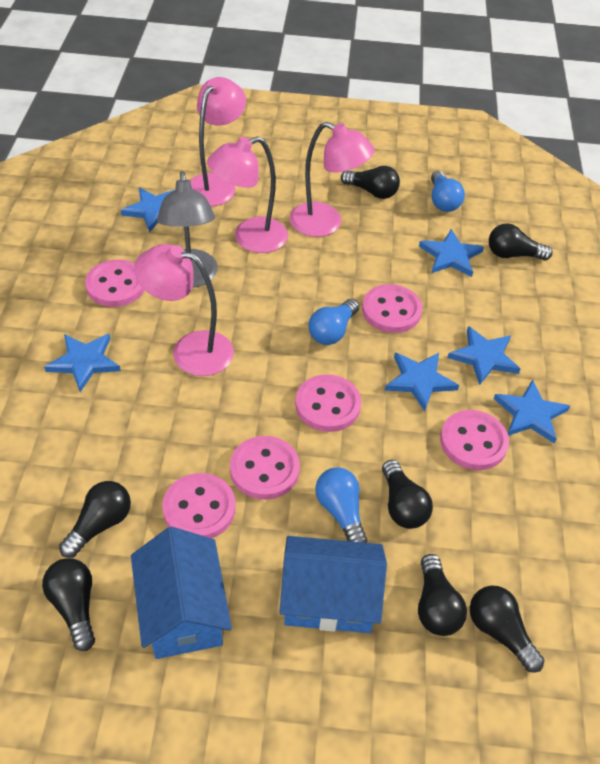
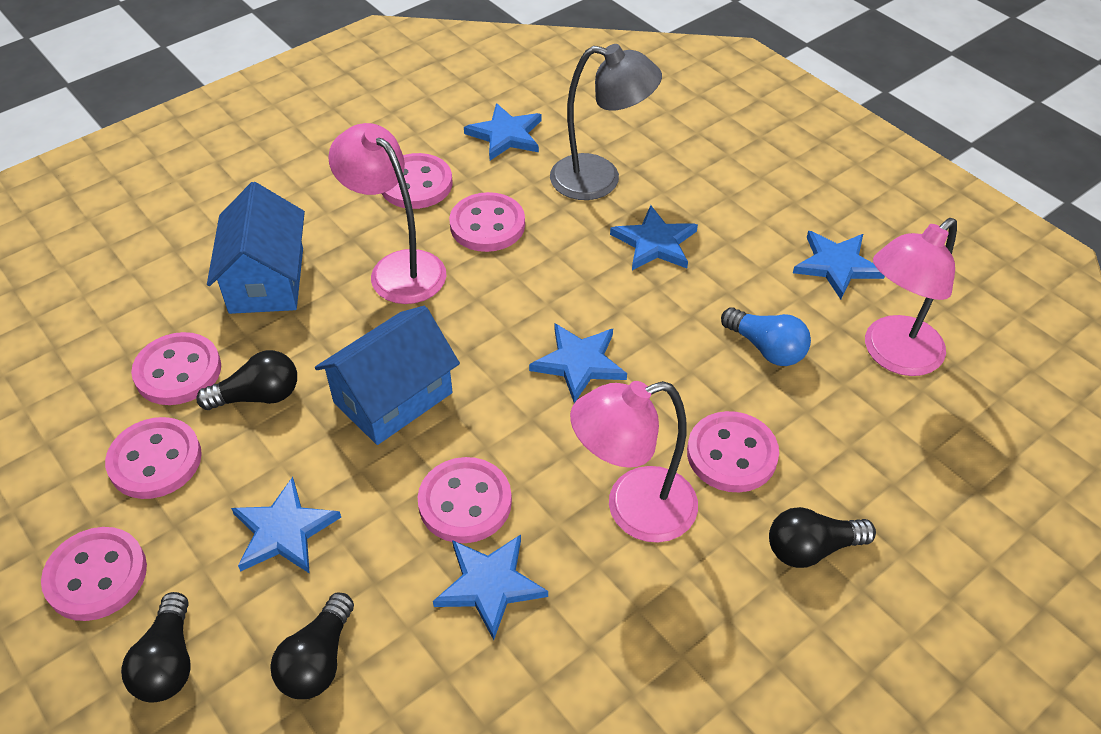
black light bulb: [42,558,95,651] [59,481,131,558] [341,166,400,199] [382,460,433,529] [418,554,467,636] [470,585,544,673] [489,224,553,261] = 7 -> [121,592,191,702] [196,350,297,410] [271,592,354,699] [769,507,876,568] = 4
blue light bulb: [309,299,359,345] [315,467,367,543] [431,171,465,212] = 3 -> [721,307,811,366] = 1
pink button: [85,259,145,307] [162,473,236,538] [230,436,300,500] [295,374,361,432] [362,284,422,333] [440,410,509,470] = 6 -> [41,527,147,621] [105,417,202,499] [131,332,221,405] [381,153,452,209] [418,457,512,543] [449,192,525,252] [687,411,779,492] = 7
pink lamp: [134,244,234,376] [190,77,246,206] [207,136,288,253] [289,122,375,237] = 4 -> [328,123,446,304] [570,381,698,543] [865,218,957,376] = 3

